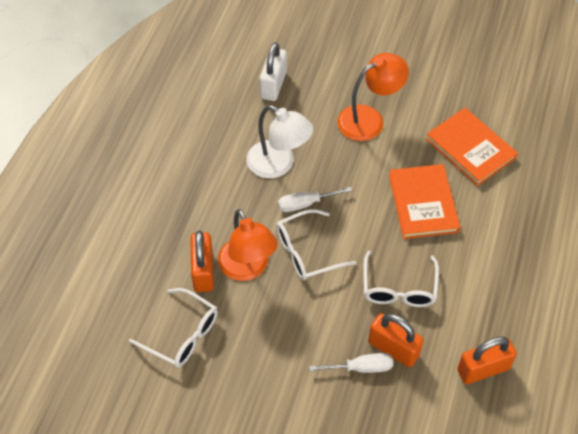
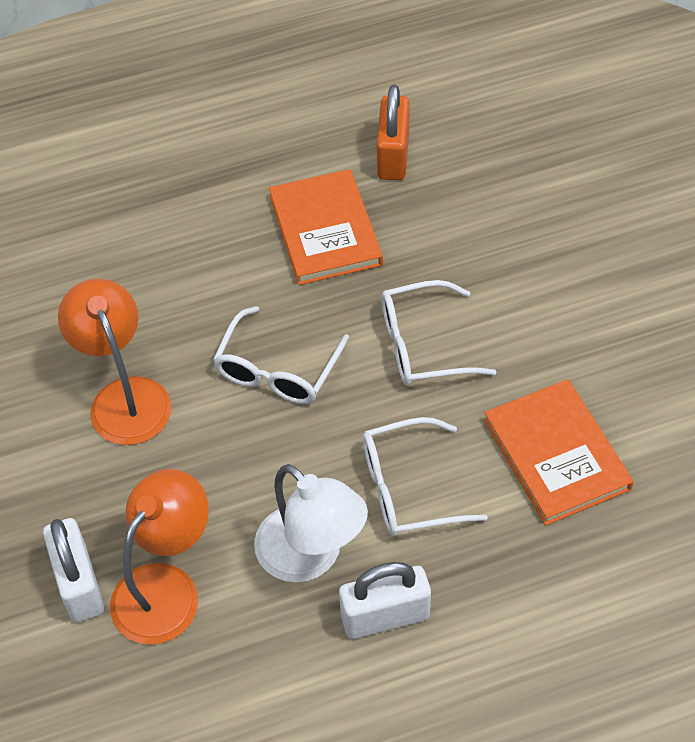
orange padlock: [190,231,214,292] [368,313,424,367] [457,337,517,384] = 3 -> [377,85,410,180] = 1
white padlock: [260,42,287,101] = 1 -> [43,518,104,622] [339,562,431,639] = 2
white screwdriver: [278,187,352,212] [309,353,393,373] = 2 -> none = 0

